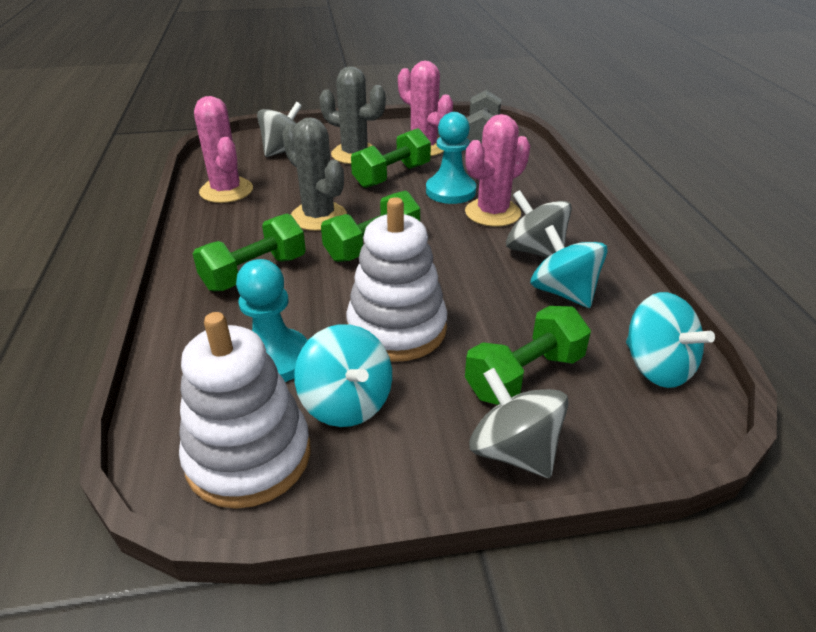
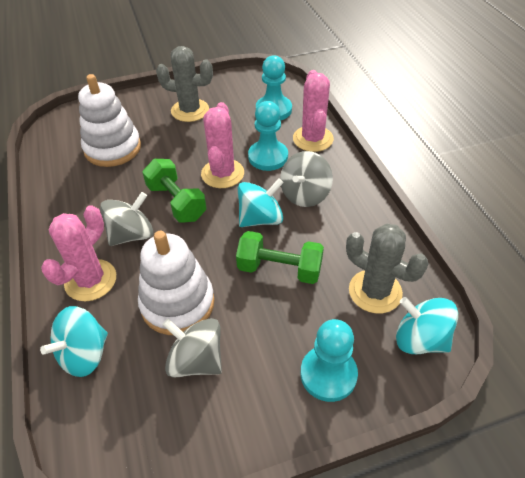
green dumbbell: [193,213,306,291] [321,190,420,262] [351,128,431,188] [465,306,591,405] = 4 -> [142,159,206,223] [236,231,324,284] = 2
grey dumbbell: [466,90,501,144] = 1 -> none = 0
turquoise pawn: [236,259,308,382] [426,112,476,204] = 2 -> [248,101,288,171] [256,55,292,121] [301,319,358,402] = 3

